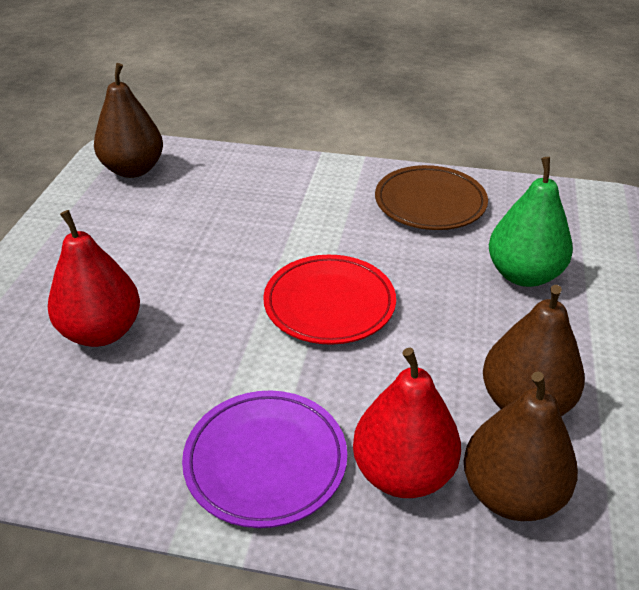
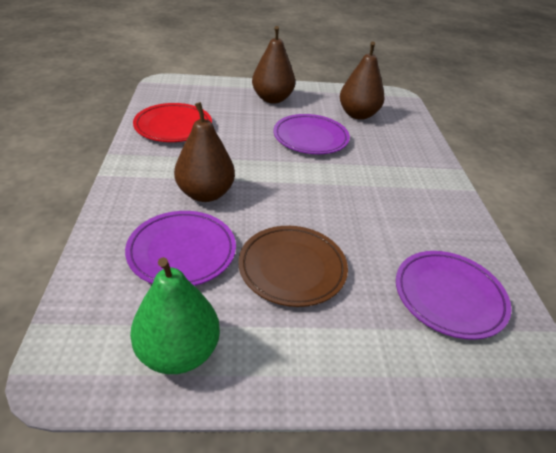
purple plate: [182,391,347,528] = 1 -> [125,211,236,286] [274,114,350,154] [396,251,512,340] = 3
red pear: [48,210,140,347] [353,347,461,498] = 2 -> none = 0

